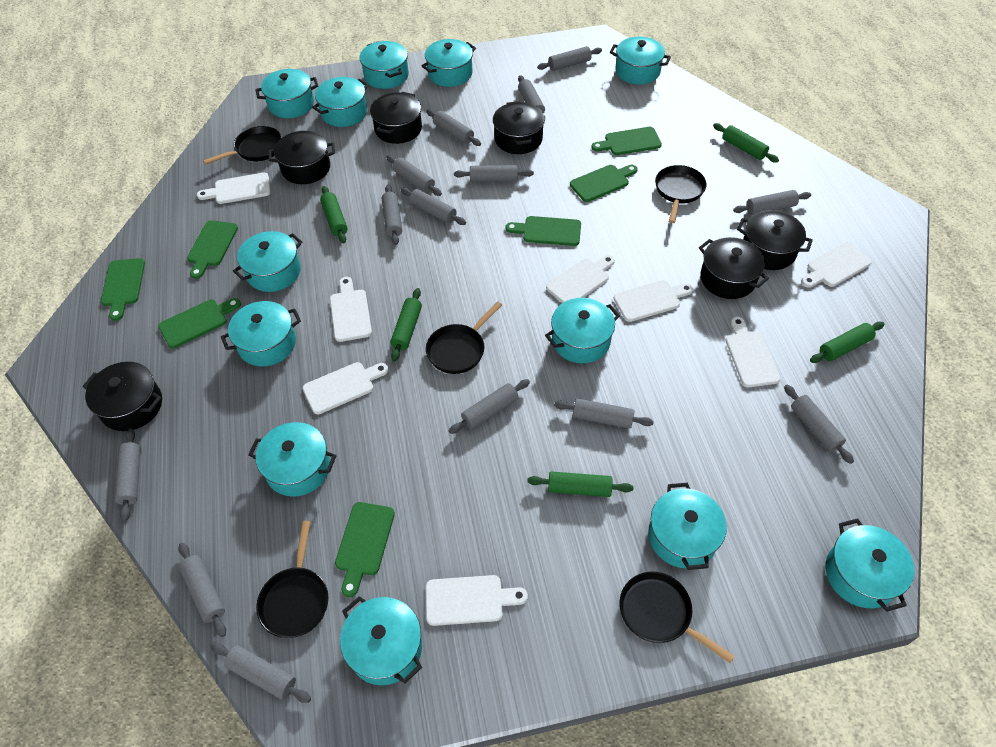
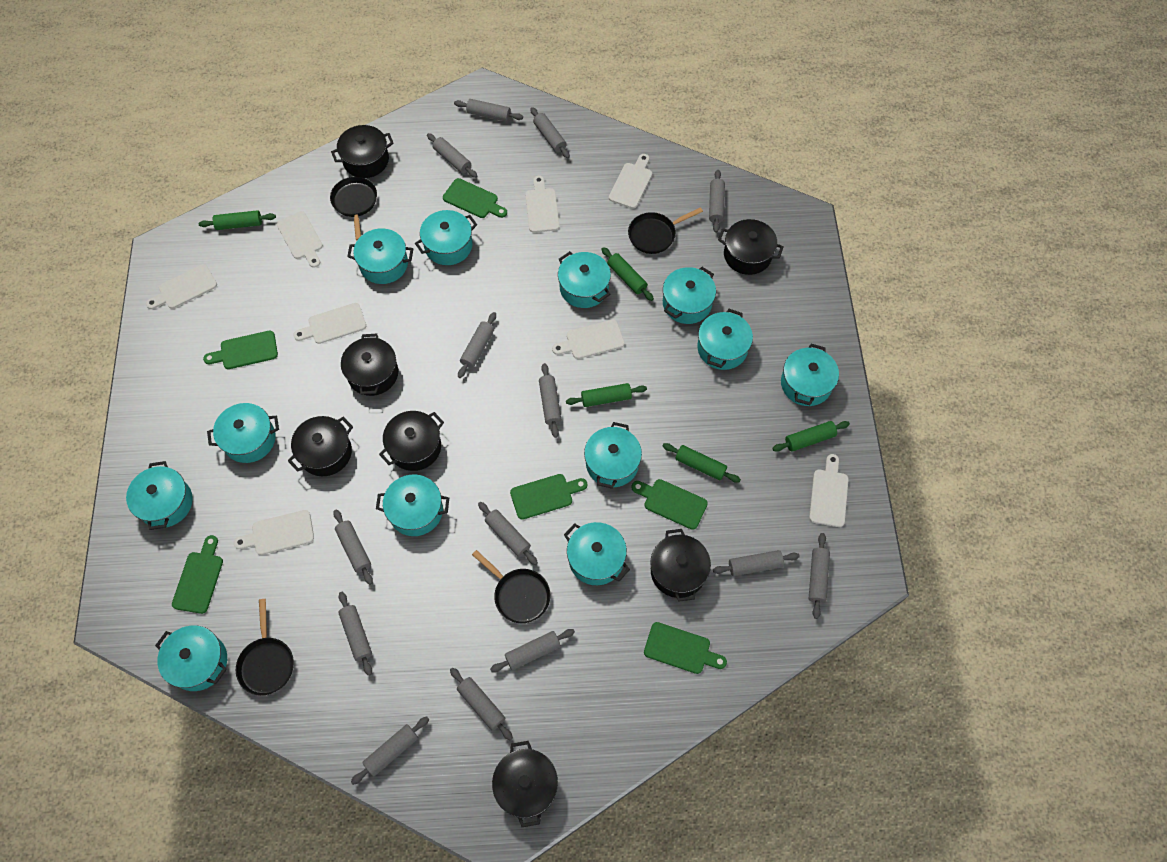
black pan: [203,126,282,165] [256,521,329,638] [426,301,502,374] [619,572,735,663] [655,165,707,223] = 5 -> [236,599,294,696] [330,177,377,240] [472,550,550,623] [628,207,703,254] = 4
black pot: [83,362,162,431] [268,131,335,184] [370,92,422,144] [493,101,545,154] [699,237,769,299] [737,210,813,270] = 6 -> [288,416,353,476] [331,125,394,178] [341,334,398,396] [379,411,444,471] [492,741,558,827] [650,529,711,602] [718,219,784,275] = 7
green cutting board: [101,258,145,321] [158,298,241,348] [187,220,238,279] [335,502,395,597] [505,216,581,246] [570,165,638,202] [591,127,662,155] = 7 -> [172,535,223,614] [203,331,278,369] [443,178,507,218] [510,474,587,520] [631,479,708,530] [644,622,727,674] = 6

